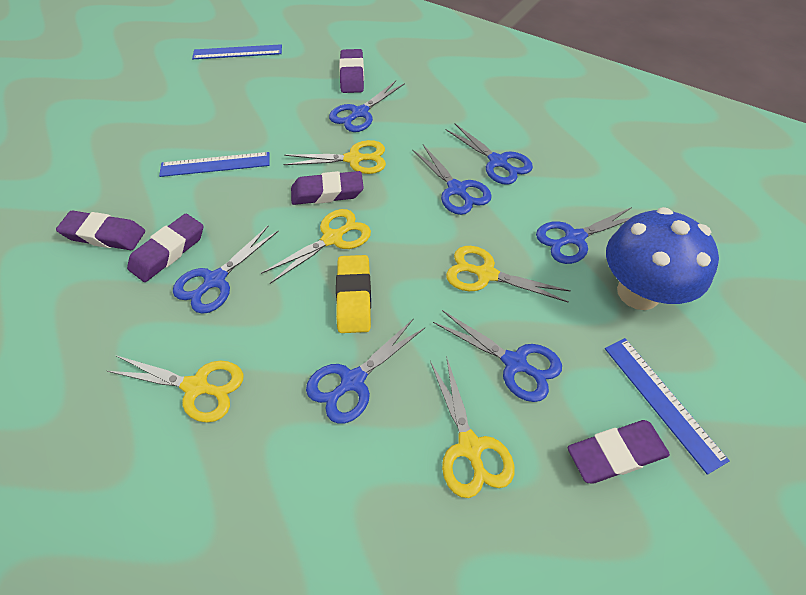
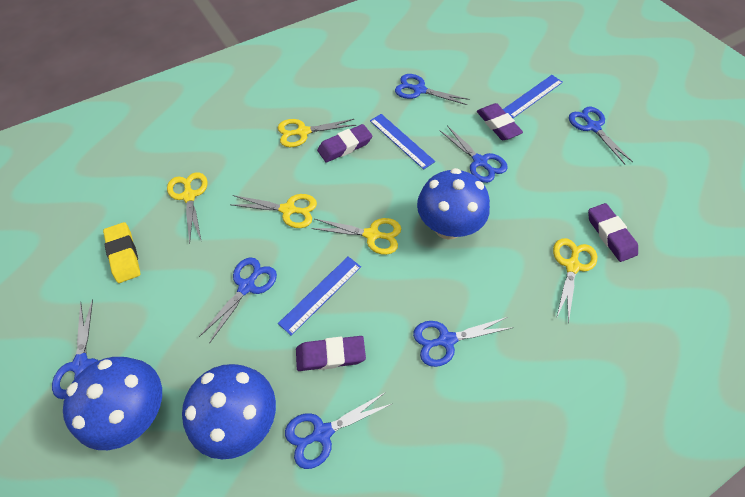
blue mushroom: [606,207,719,310] = 1 -> [63,357,162,450] [182,364,276,459] [417,168,490,240] = 3
purple eraser: [56,211,145,250] [127,214,203,282] [291,171,364,205] [339,49,364,93] [568,420,670,483] = 5 -> [296,336,366,371] [317,124,372,163] [477,103,523,140] [588,203,638,262] = 4

